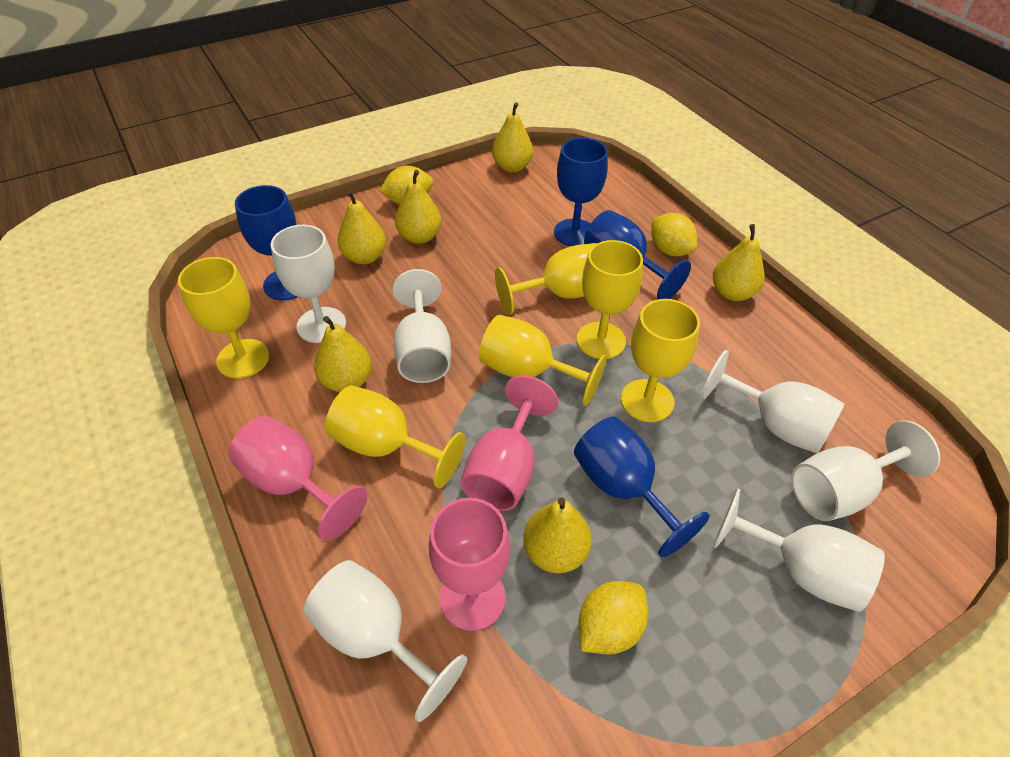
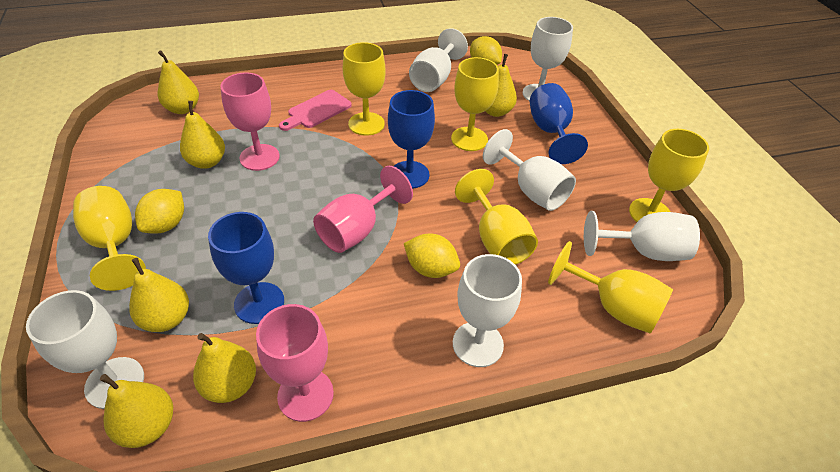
blue goblet: [235,185,298,300] [554,138,608,246] [574,417,710,558] [584,210,691,299] = 4 -> [208,212,284,324] [388,90,435,189] [530,83,588,164] = 3
pink cutting board: none = 0 -> [279,90,352,131] = 1

